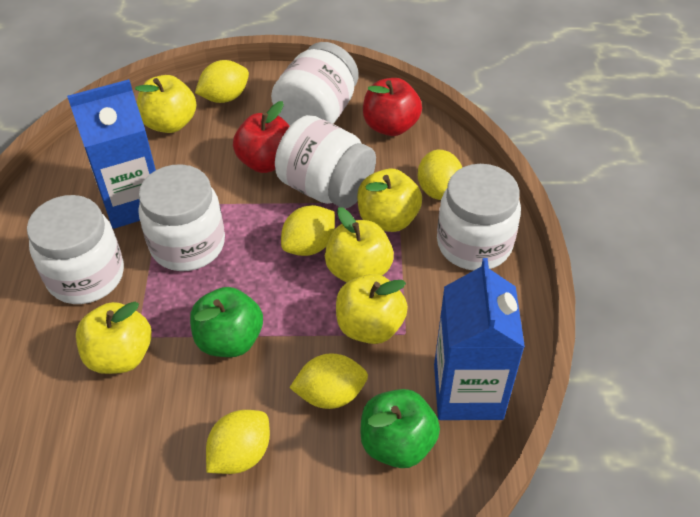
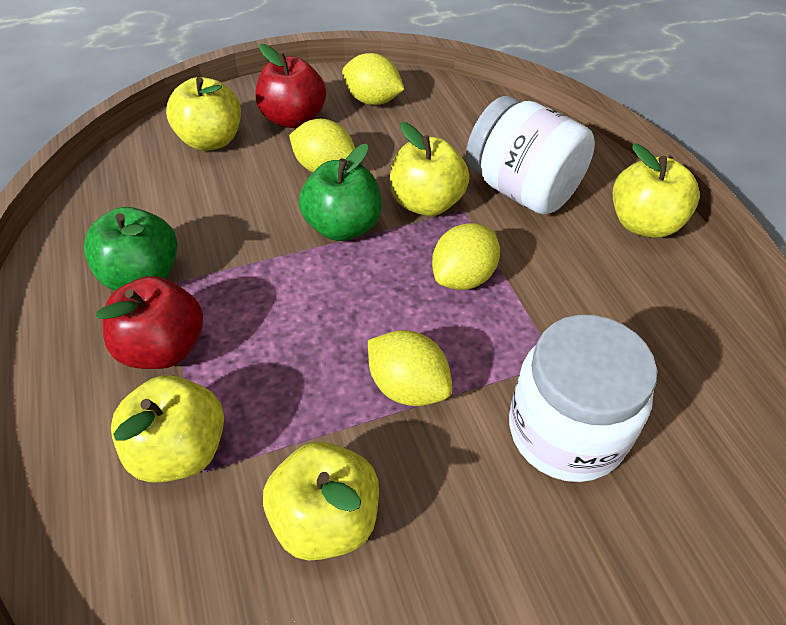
blue carton: [67,79,156,229] [434,258,525,420] = 2 -> none = 0
white jar: [27,195,124,304] [138,164,225,271] [271,42,358,126] [275,115,376,208] [437,164,521,270] = 5 -> [466,96,595,215] [509,315,657,482] = 2
yellow lemon: [195,60,249,103] [206,410,270,474] [281,205,335,256] [289,353,368,409] [418,150,462,200] = 5 -> [289,119,355,172] [342,53,405,105] [368,330,452,406] [432,223,500,290] = 4

